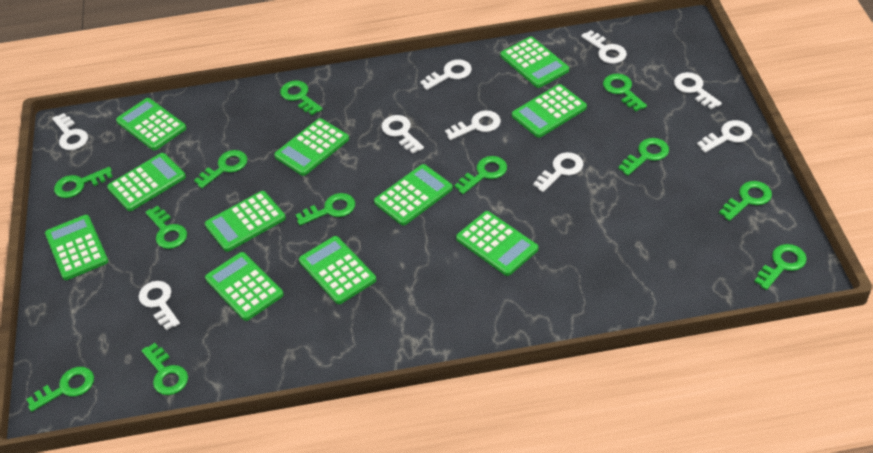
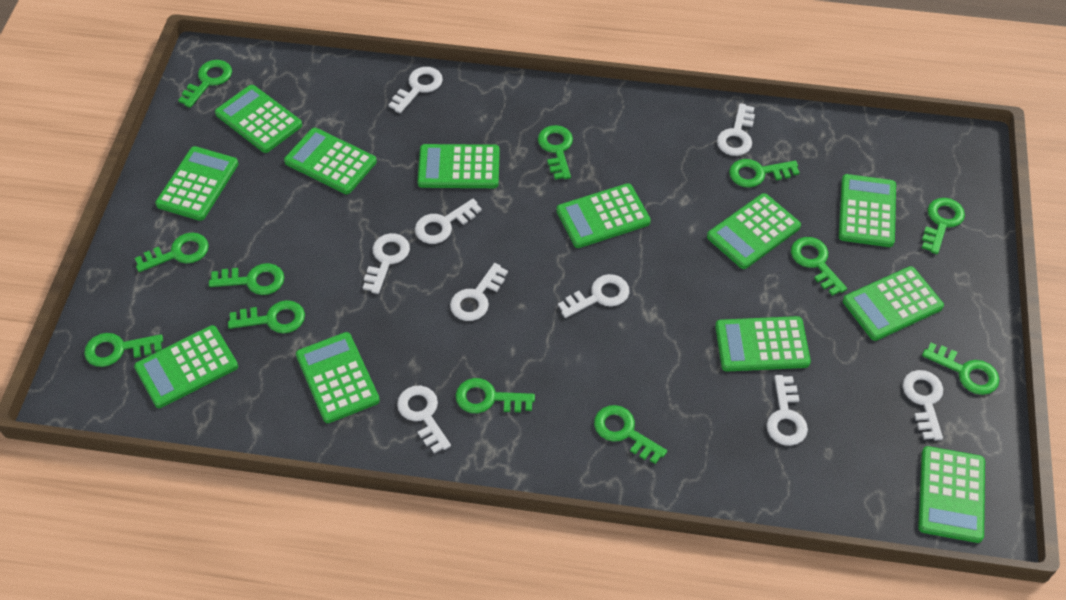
green calculator: [45,215,108,280] [107,153,186,211] [116,98,187,151] [205,191,286,252] [205,252,284,321] [274,118,349,176] [299,236,376,304] [374,164,453,226] [456,211,538,276] [501,37,569,88] [512,84,587,138] = 11 -> [134,325,238,408] [155,146,239,221] [215,85,302,153] [284,128,377,194] [296,332,380,423] [418,144,500,188] [556,183,651,248] [707,193,801,269] [715,316,811,372] [839,174,896,247] [843,266,944,341] [918,446,985,543] = 12

